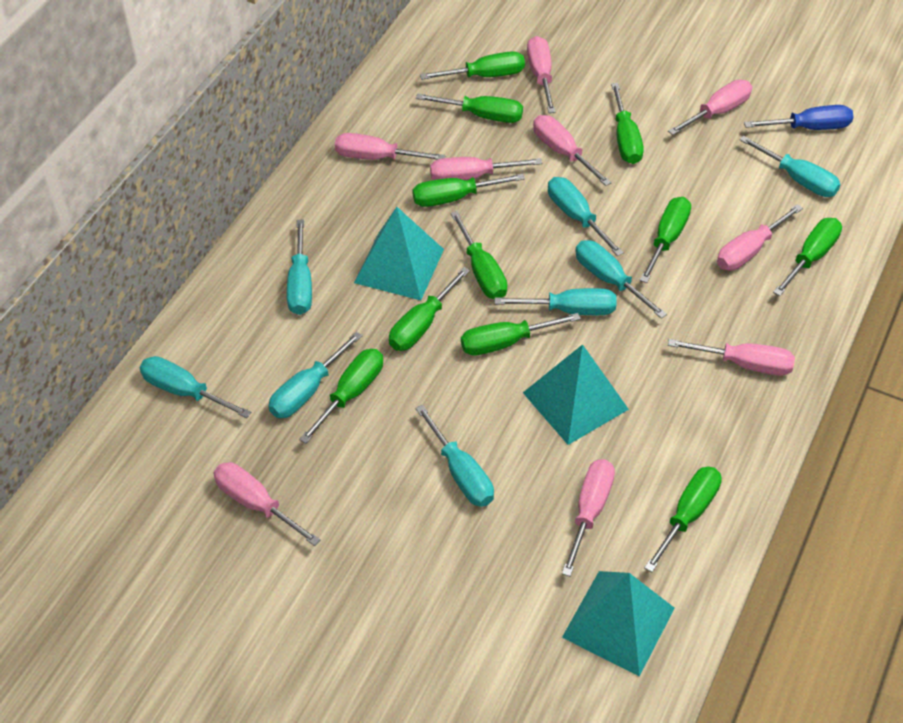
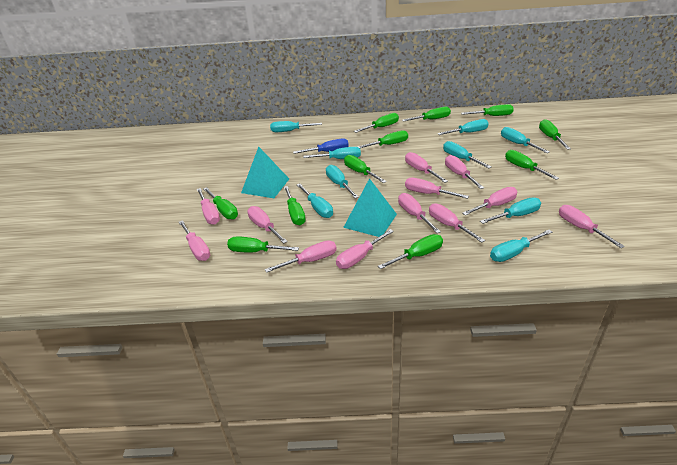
pink screwdriver: [213,462,321,546] [335,133,446,160] [430,157,543,180] [527,36,556,113] [533,115,612,186] [562,459,615,576] [668,79,752,135] [668,339,795,376] [717,204,803,271] = 9 -> [179,220,210,261] [197,188,220,225] [247,206,288,243] [265,240,337,273] [336,229,394,269] [398,193,441,233] [405,152,448,183] [405,178,469,199] [429,203,485,243] [445,155,484,189] [462,187,517,216] [559,205,625,248] = 12
turquoise pyramid: [354,207,444,300] [523,344,629,445] [562,571,675,677] = 3 -> [241,147,289,198] [343,178,397,237] = 2
turquoise screwdriver: [140,356,251,418] [269,331,362,418] [287,220,312,315] [415,405,494,507] [494,288,617,315] [548,177,624,256] [575,240,667,319] [740,136,841,197] = 8 -> [270,121,322,132] [297,184,333,218] [303,147,361,159] [326,165,358,198] [437,119,489,135] [443,141,491,168] [480,197,541,224] [490,230,552,262] [501,127,549,153] = 9

